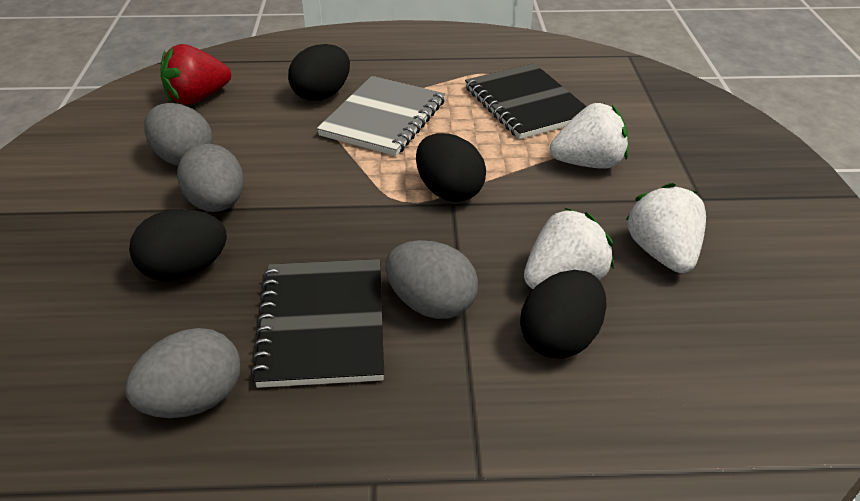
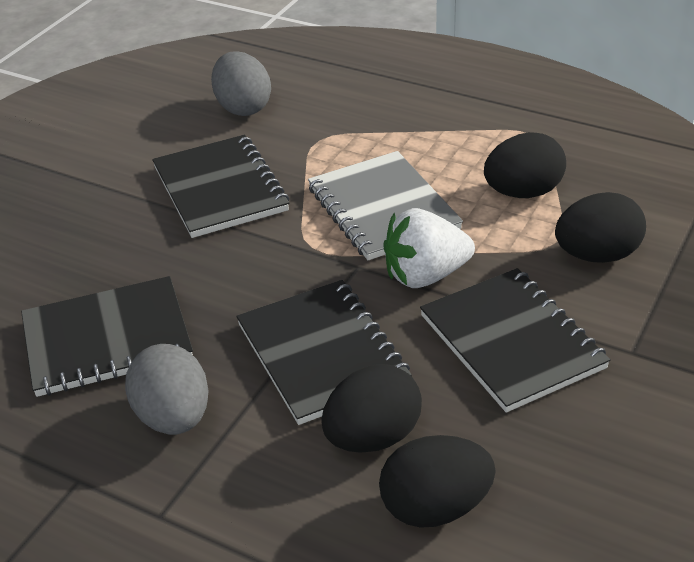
black notebook: [251,259,384,388] [465,63,587,139] = 2 -> [21,276,193,397] [152,135,289,238] [236,280,412,425] [420,268,611,413] = 4
grey egg: [125,328,240,418] [144,103,213,166] [177,144,244,212] [386,240,478,319] = 4 -> [125,344,209,435] [211,51,271,116] = 2
red strawberry: [160,44,231,105] = 1 -> none = 0
white strawberry: [524,208,614,289] [550,103,629,169] [626,183,706,273] = 3 -> [383,208,475,288] = 1

